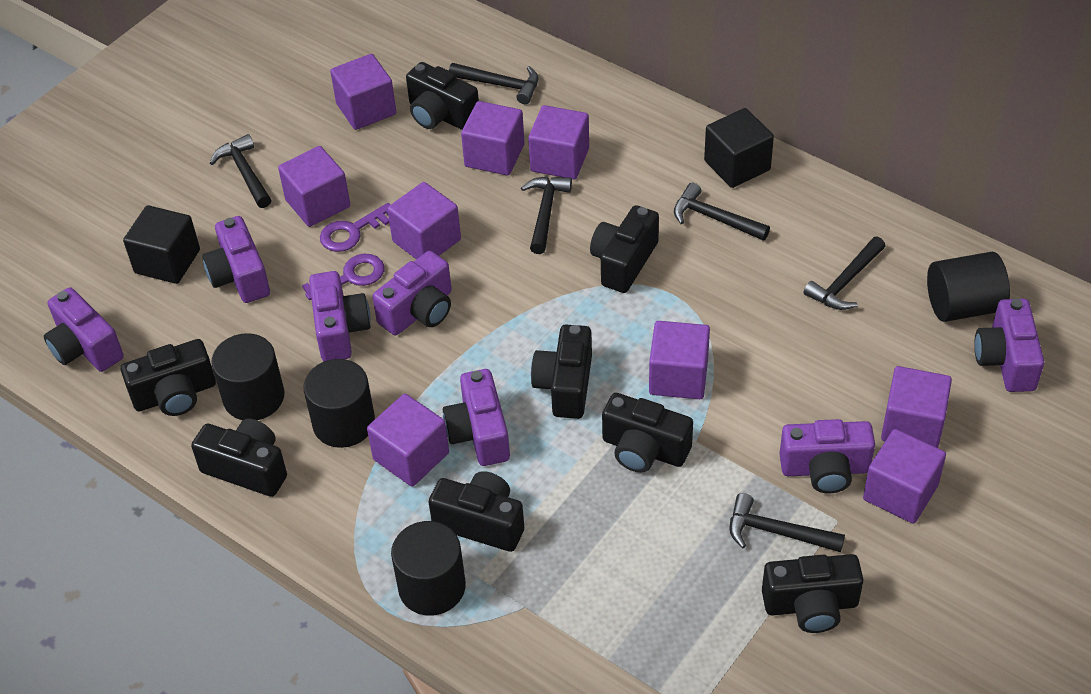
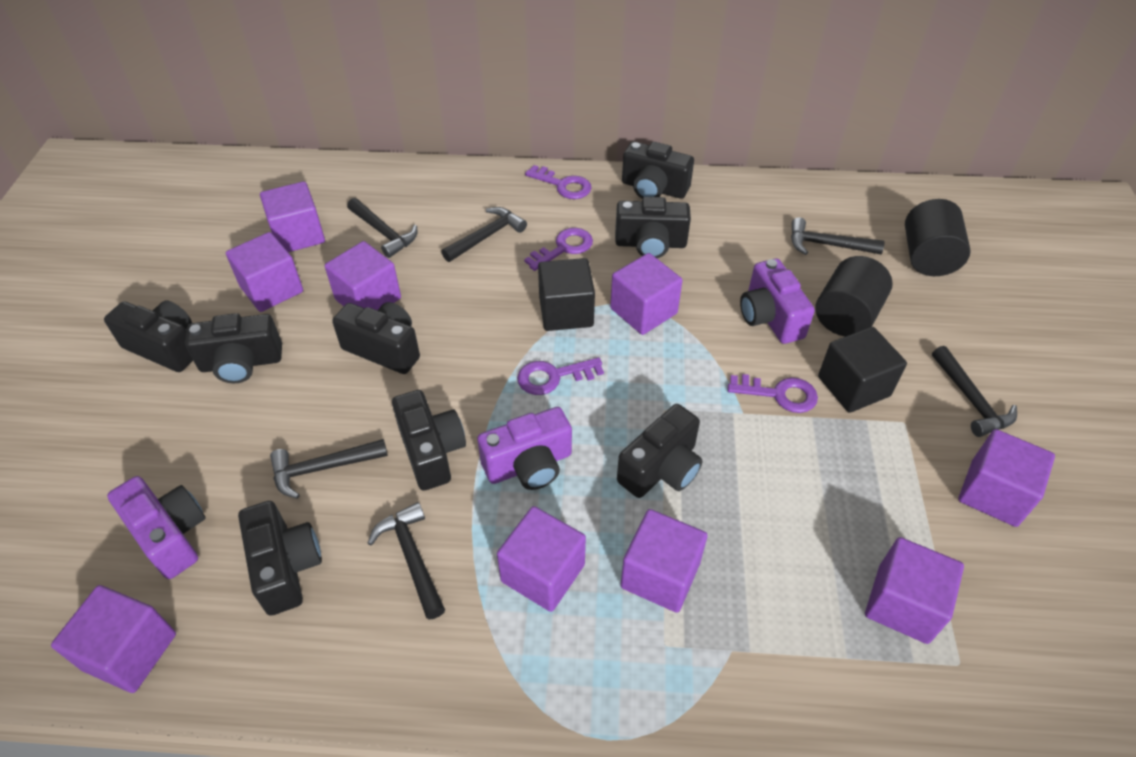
black cylinder: [211,333,284,420] [304,359,375,448] [391,521,466,616] [927,252,1010,322] = 4 -> [815,256,893,337] [905,199,971,276] = 2
purple camera: [44,287,124,372] [202,216,270,303] [309,271,371,361] [372,251,452,335] [443,369,510,466] [779,419,875,494] [974,299,1044,392] = 7 -> [107,476,206,579] [477,407,572,490] [740,258,815,344] = 3
purple key: [302,254,385,300] [320,203,390,252] = 2 -> [517,357,604,395] [524,228,593,271] [525,165,592,199] [728,374,818,413] = 4

